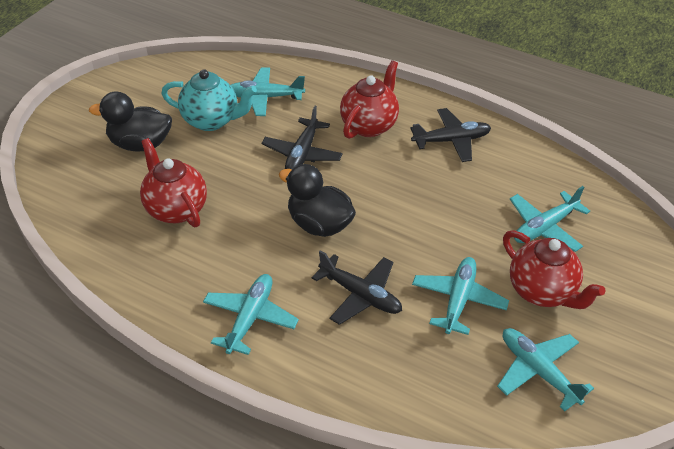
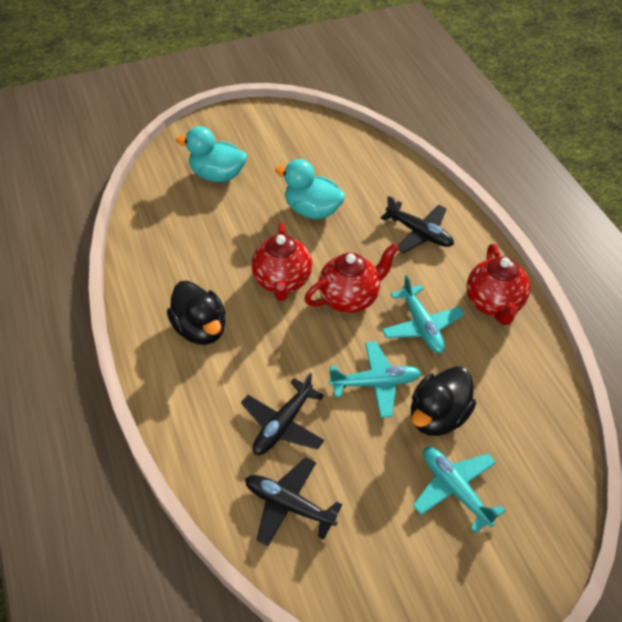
turquoise duck: none = 0 -> [176,126,247,182] [275,159,345,219] = 2
turquoise plane: [203,274,299,355] [231,67,305,116] [412,257,509,335] [497,328,594,411] [510,186,590,252] = 5 -> [329,341,421,418] [382,275,464,353] [413,447,506,533] = 3
turquoise teapot: [161,69,257,131] = 1 -> none = 0

